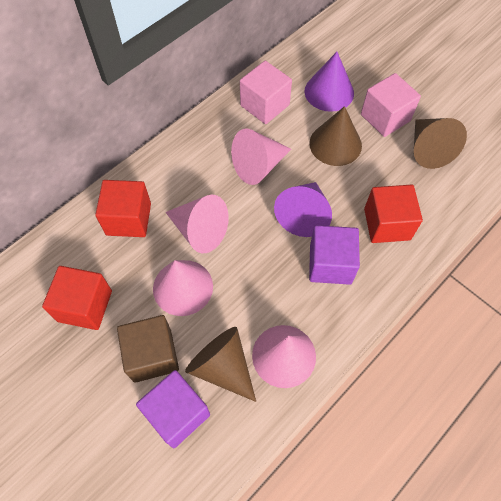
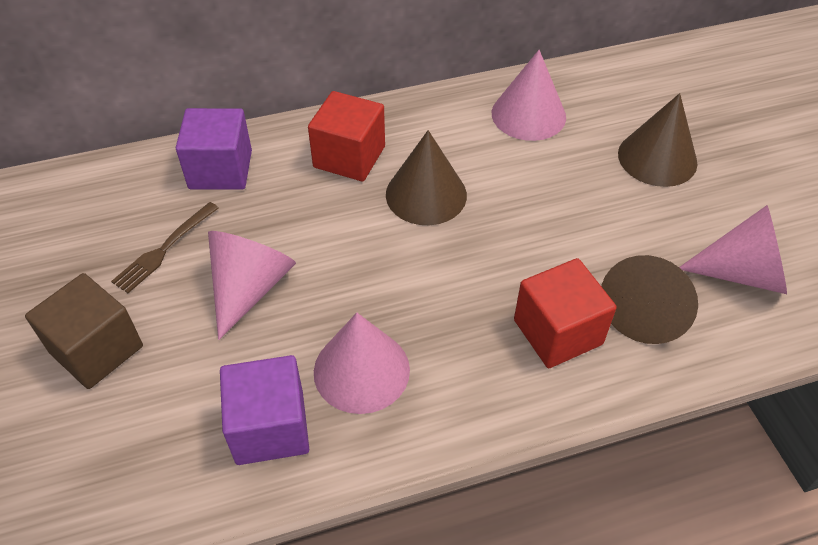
brown fork: none = 0 -> [111,202,219,293] = 1
pink cube: [240,61,292,124] [361,73,421,137] = 2 -> none = 0
purple cone: [274,182,332,237] [305,52,354,112] = 2 -> none = 0
red cube: [42,266,112,330] [95,180,151,237] [364,185,423,243] = 3 -> [308,91,385,182] [514,258,617,368] = 2

